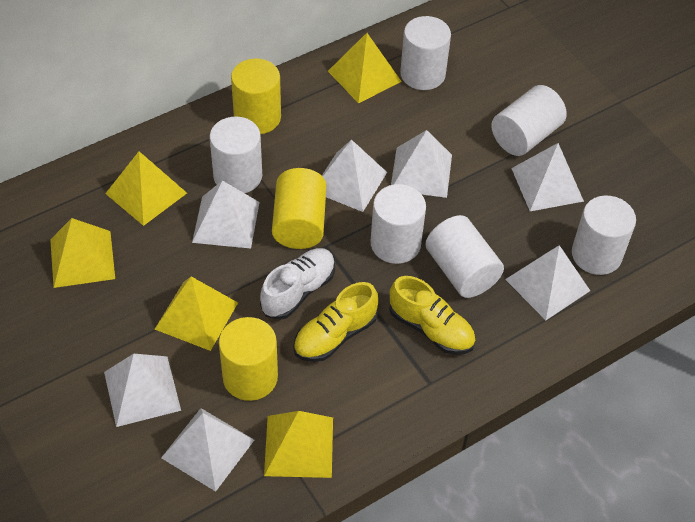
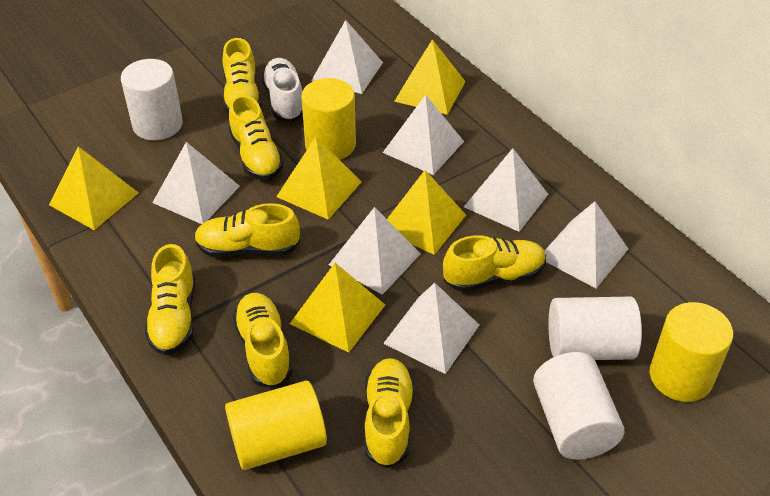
white cylinder: [210,117,262,193] [371,184,426,264] [400,16,451,90] [425,215,504,298] [491,85,567,156] [572,196,636,275] = 6 -> [121,59,183,141] [533,352,624,460] [548,297,642,360] = 3
yellow shoe: [293,282,378,362] [389,276,476,355] = 2 -> [145,244,195,355] [194,203,300,257] [223,38,261,114] [229,95,284,180] [233,293,293,388] [364,358,414,468] [443,235,546,292] = 7

